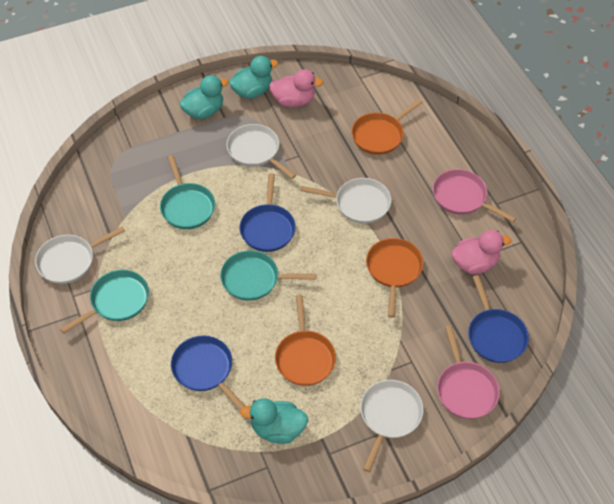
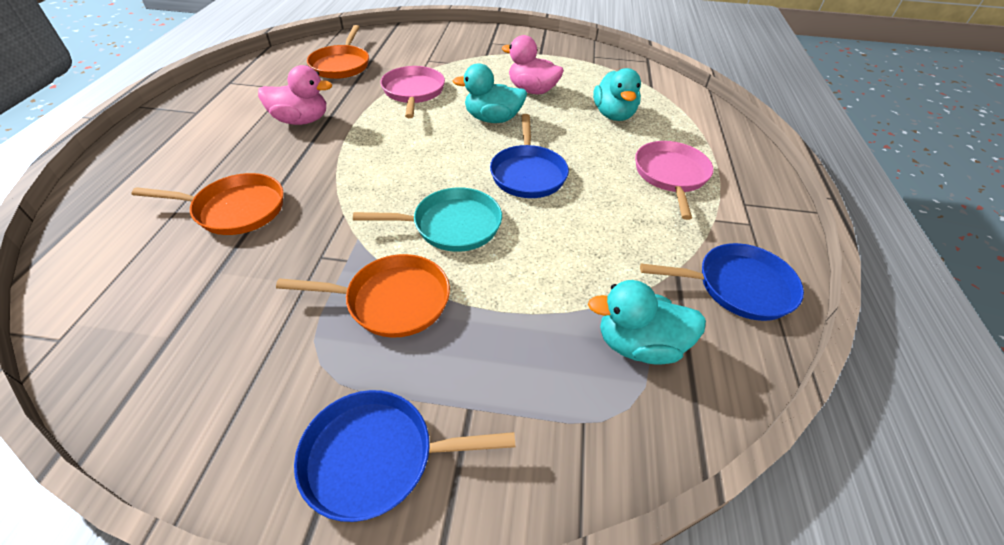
turquoise pan: [60,270,149,334] [160,155,215,229] [220,250,316,301] = 3 -> [353,187,502,252] = 1
white pan: [35,226,125,284] [226,124,296,179] [301,178,391,224] [360,380,424,472] = 4 -> none = 0

